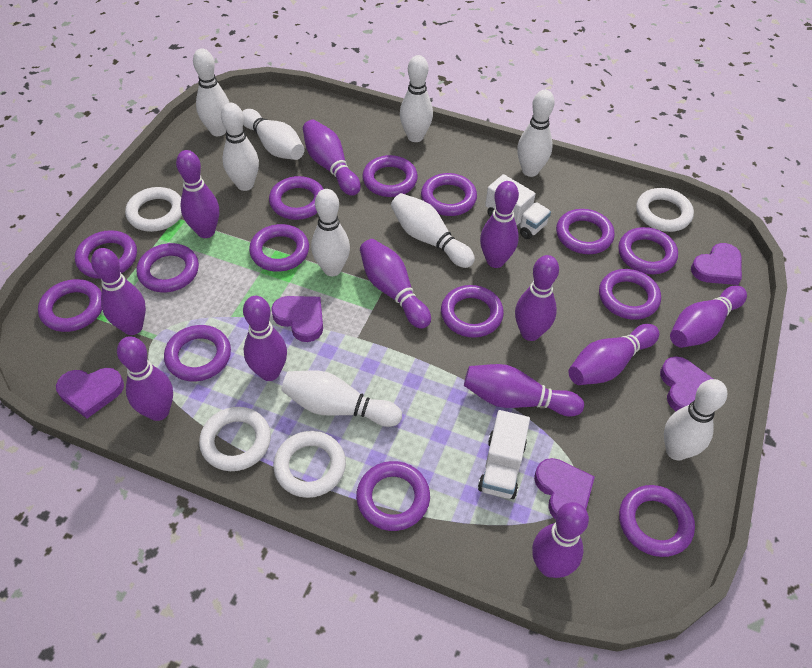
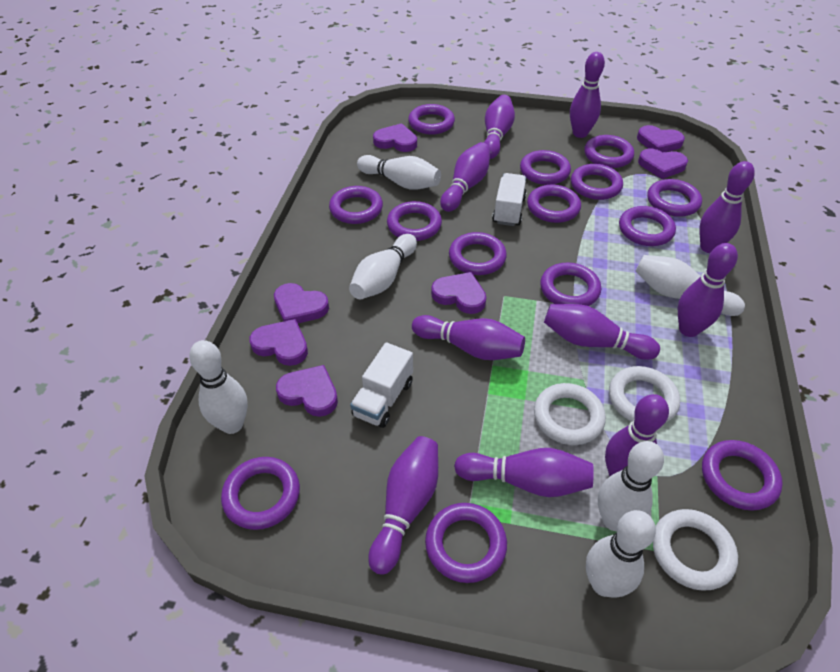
purple bowling pin: [91,248,146,335] [117,336,173,421] [176,150,219,238] [243,296,287,381] [303,120,361,196] [360,239,431,329] [464,364,584,416] [480,181,519,268] [515,255,559,341] [532,502,589,578] [568,324,659,385] [670,285,747,348] = 12 -> [368,436,438,575] [412,315,525,360] [440,142,490,212] [454,448,594,497] [484,95,515,159] [544,304,660,360] [570,52,605,138] [605,394,669,476] [678,243,738,337] [699,161,755,253] = 10
purple heart: [56,368,124,418] [271,296,323,342] [534,458,595,520] [660,356,713,411] [691,243,742,285] = 5 -> [249,319,308,366] [274,283,329,323] [276,365,338,417] [373,123,417,152] [431,272,486,314] [637,125,685,152] [638,149,688,179] = 7
white bowling pin: [193,49,229,136] [221,103,259,191] [242,109,304,160] [281,370,402,427] [311,189,350,276] [391,193,475,268] [400,55,433,142] [517,90,555,177] [664,379,727,460] = 9 -> [189,340,248,434] [349,234,417,299] [357,155,441,190] [586,510,656,598] [598,441,664,531] [635,255,745,316] = 6
white ring: [125,187,182,232] [199,407,271,471] [273,431,346,498] [636,188,694,232] = 4 -> [534,383,606,445] [609,366,680,423] [652,509,738,591] = 3

